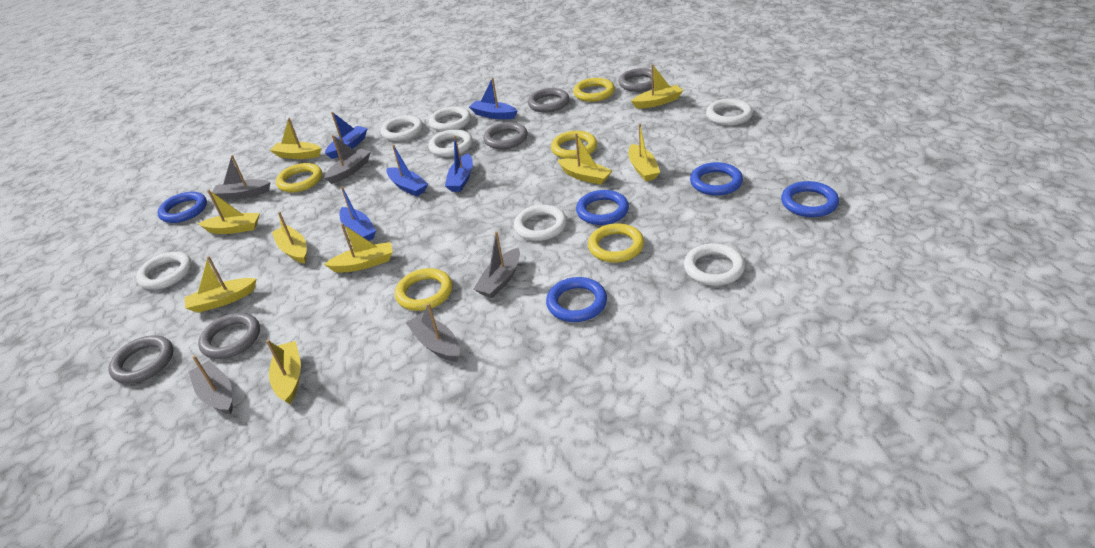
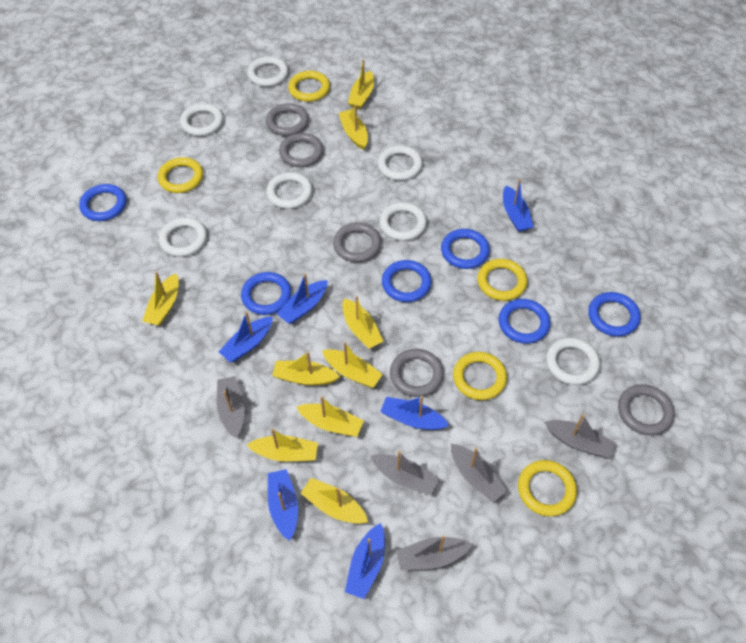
blue boat: [325,112,368,159] [339,186,376,241] [386,145,428,196] [445,135,473,192] [469,78,518,119] = 5 -> [219,312,273,362] [268,469,298,541] [277,274,328,324] [345,523,385,599] [380,396,449,430] [503,179,534,232] = 6
blue ring: [157,192,207,223] [546,277,607,322] [576,190,629,225] [690,162,743,196] [781,181,839,217] = 5 -> [79,184,126,221] [241,272,291,315] [382,260,432,302] [441,229,490,269] [498,299,550,344] [588,292,641,337] = 6

